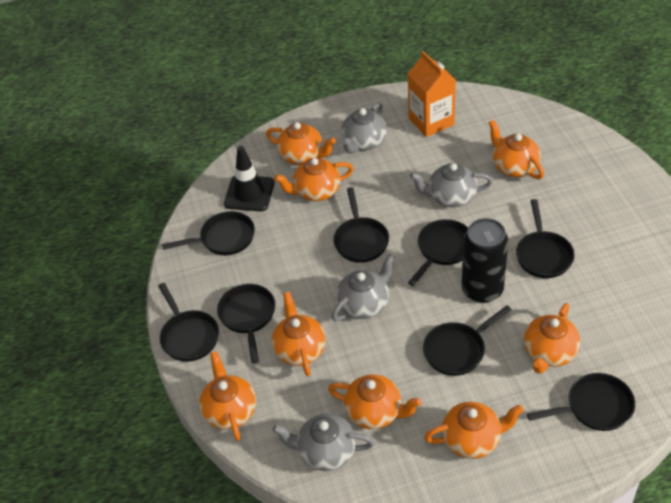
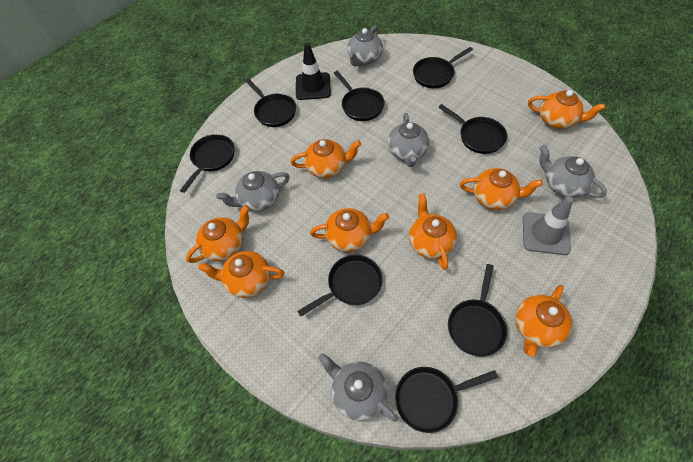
black can: [462,218,509,303] = 1 -> none = 0
grey teapot: [273,414,374,471] [331,254,395,321] [341,103,387,154] [410,163,493,207] = 4 -> [216,171,290,211] [318,353,398,422] [347,26,383,67] [388,113,429,167] [539,145,607,198] = 5
grey traffic cone: none = 0 -> [523,196,573,255] = 1
orange carton: [408,51,456,137] = 1 -> none = 0

